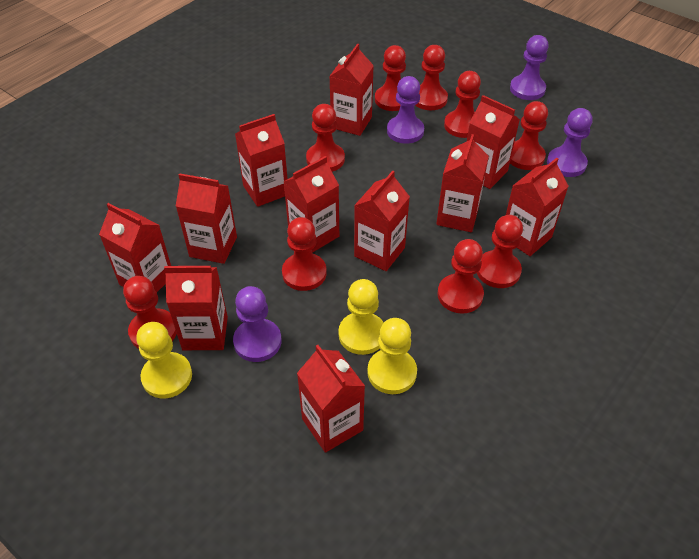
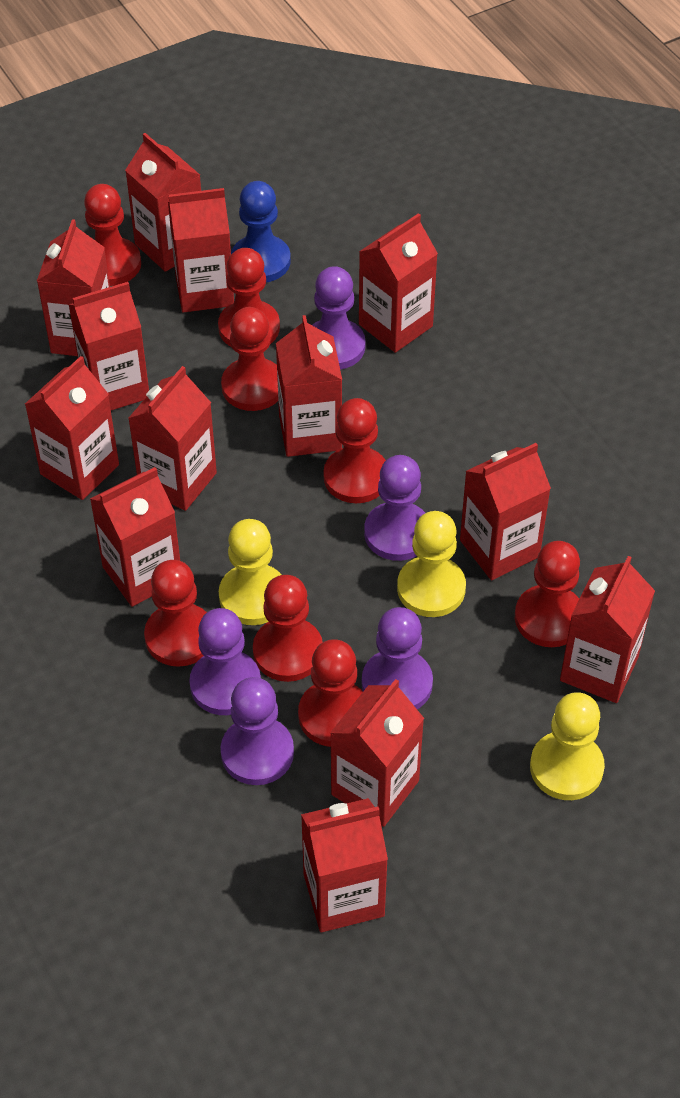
blue pawn: none = 0 -> [231,181,291,282] = 1
purple pawn: [233,286,282,362] [387,76,424,144] [510,35,549,100] [547,108,593,177] = 4 -> [189,608,261,715] [221,677,294,785] [312,266,365,370] [362,607,433,709] [364,455,425,561] = 5
red carton: [99,203,171,292] [164,266,228,350] [176,173,237,264] [235,114,288,207] [283,156,339,253] [297,345,365,453] [329,43,374,136] [354,171,410,271] [436,134,489,232] [467,95,520,189] [506,158,568,256] = 11 -> [25,356,119,500] [37,219,110,356] [68,282,149,410] [90,467,180,607] [125,133,201,272] [128,366,217,511] [168,188,234,313] [276,315,342,457] [301,798,388,932] [330,679,424,827] [359,213,438,353] [460,443,551,580] [560,556,655,703] = 13
red pawn: [123,276,177,349] [282,217,327,291] [306,104,345,172] [375,45,406,111] [416,45,448,110] [438,239,484,314] [444,71,481,138] [477,215,523,288] [510,101,548,170] = 9 -> [84,184,141,286] [144,560,207,667] [218,248,280,347] [221,307,278,411] [253,575,323,682] [298,639,363,747] [324,398,386,503] [515,541,580,647] = 8

